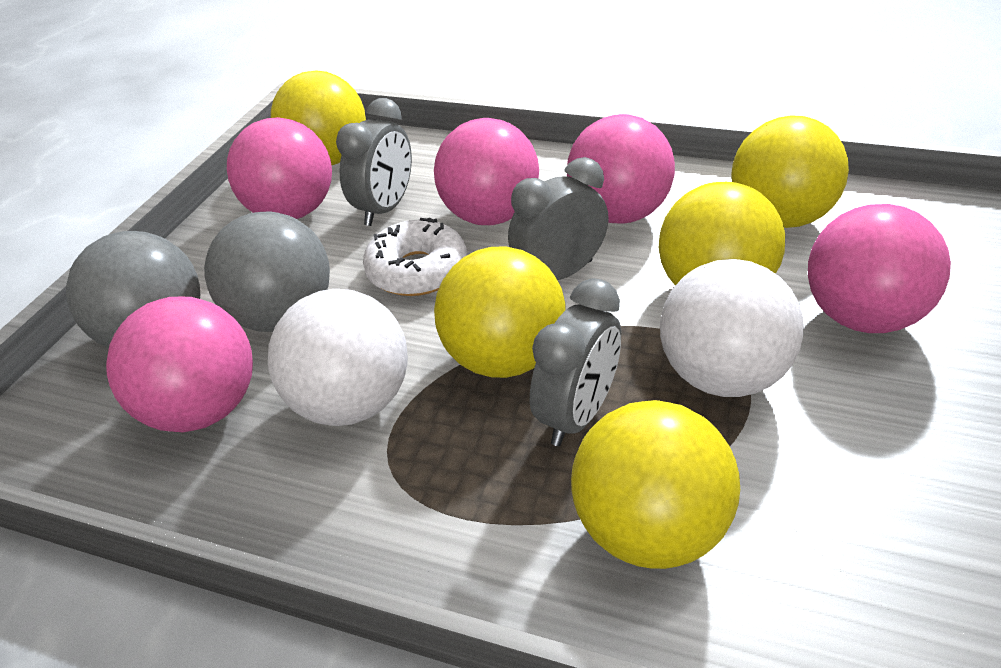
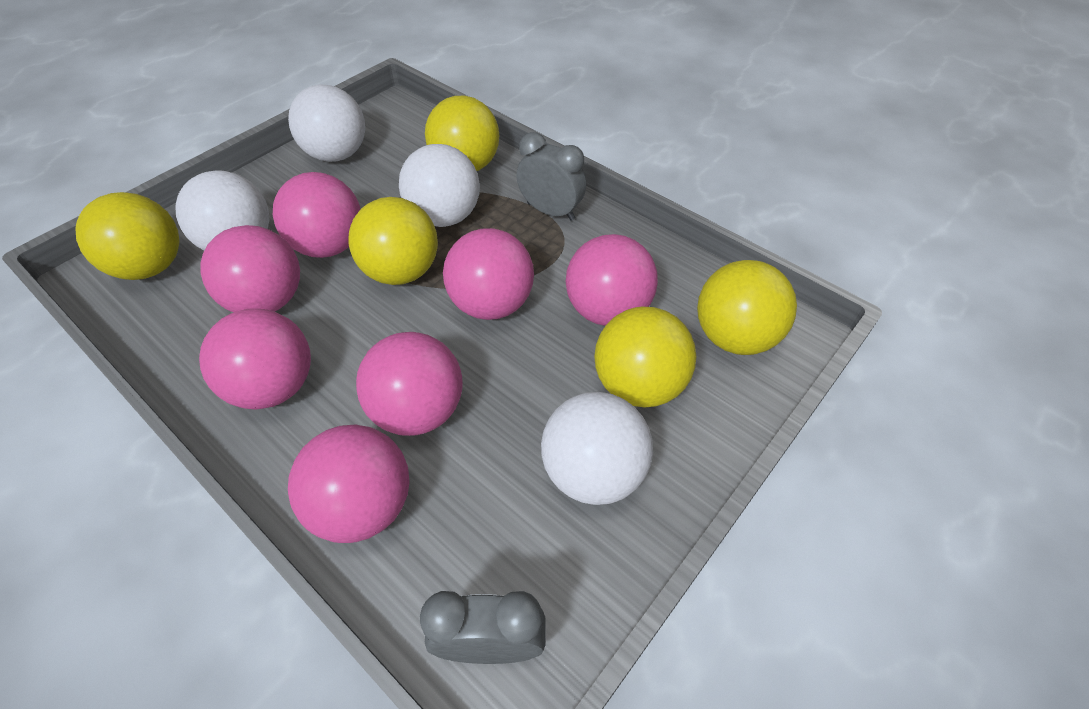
grey ball: [66,231,200,348] [204,211,330,332] = 2 -> none = 0
grey clock: [336,98,412,226] [508,157,609,280] [530,278,621,446] = 3 -> [420,591,546,664] [516,132,586,221] = 2
pink ball: [106,297,253,432] [227,117,332,219] [434,118,539,225] [567,114,675,224] [808,204,951,333] = 5 -> [199,309,311,410] [200,225,300,313] [273,172,360,258] [288,425,410,543] [356,332,463,436] [443,228,534,320] [566,234,658,326] = 7
white ball: [268,289,408,426] [660,259,804,397] = 2 -> [175,171,269,250] [288,85,365,162] [399,144,480,227] [541,392,653,505] = 4
white donut: [363,217,467,296] = 1 -> none = 0

